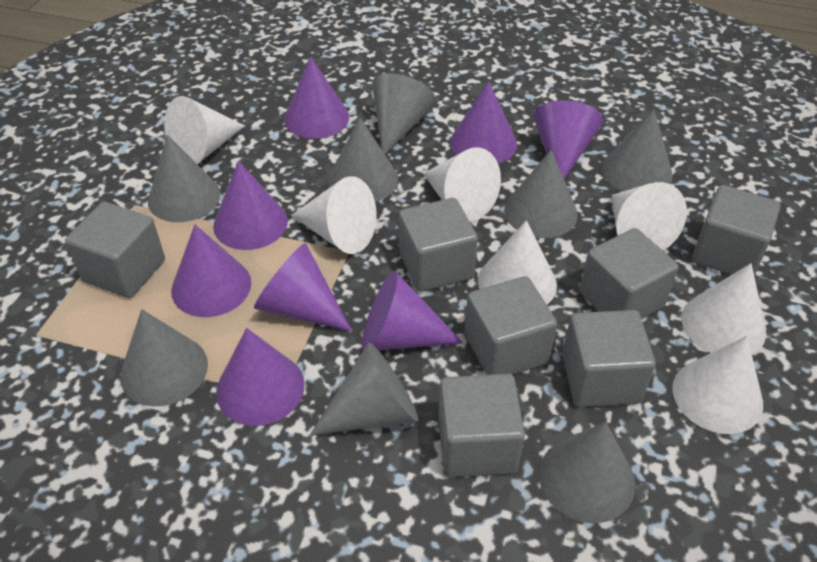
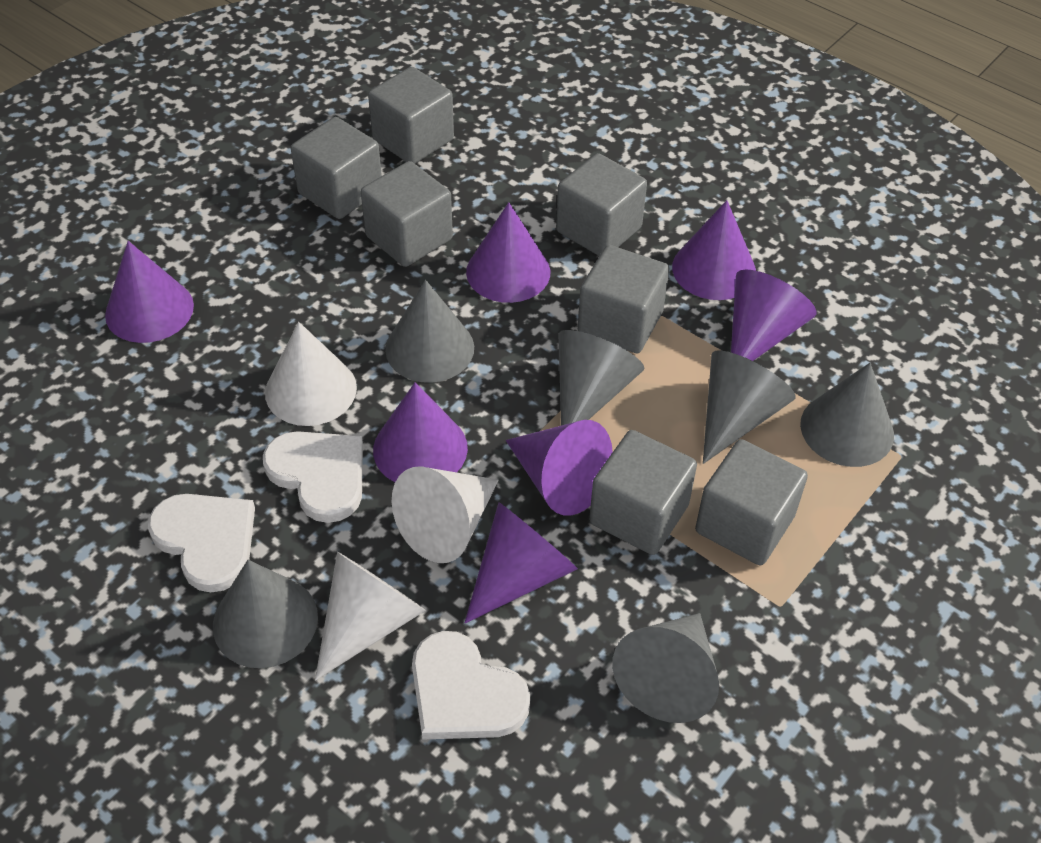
grey cone: [120,309,208,406] [148,135,220,222] [309,343,419,436] [328,117,398,202] [372,73,436,155] [504,150,578,238] [539,422,635,523] [602,109,673,191] = 8 -> [213,560,318,668] [385,280,474,383] [559,330,644,426] [612,613,719,723] [703,351,796,464] [800,363,894,467] = 6
purple cone: [171,225,251,317] [213,161,288,250] [216,328,305,426] [254,243,352,332] [284,56,349,139] [362,271,463,350] [450,81,517,164] [533,100,603,179] = 8 -> [105,241,194,343] [373,382,468,482] [465,502,578,623] [466,202,550,303] [506,420,613,516] [672,200,756,300] [731,270,816,361] = 7
white cone: [164,96,245,164] [291,176,377,254] [423,147,501,222] [478,220,557,305] [611,182,687,251] [672,336,763,434] [681,263,766,354] = 7 -> [265,322,357,426] [315,552,426,680] [392,466,499,563] = 3
white heart: none = 0 -> [148,494,255,592] [263,431,363,523] [412,631,530,740] = 3

